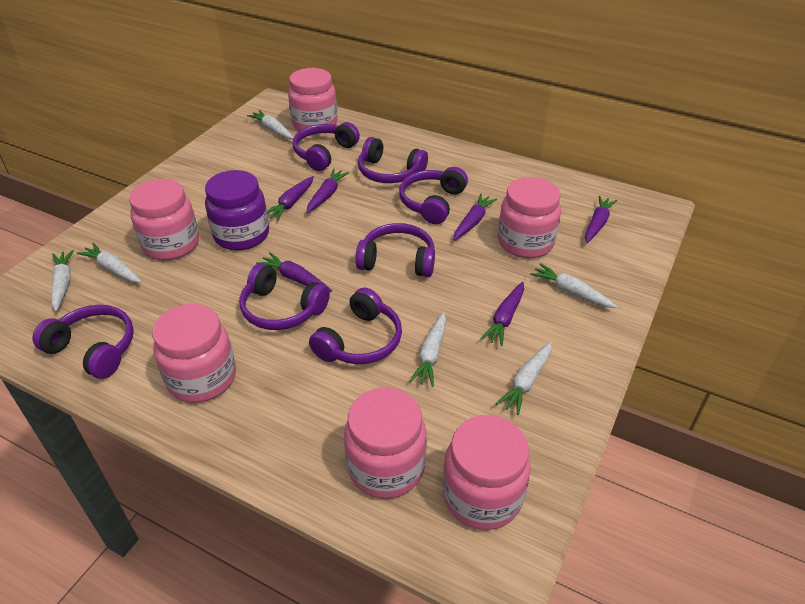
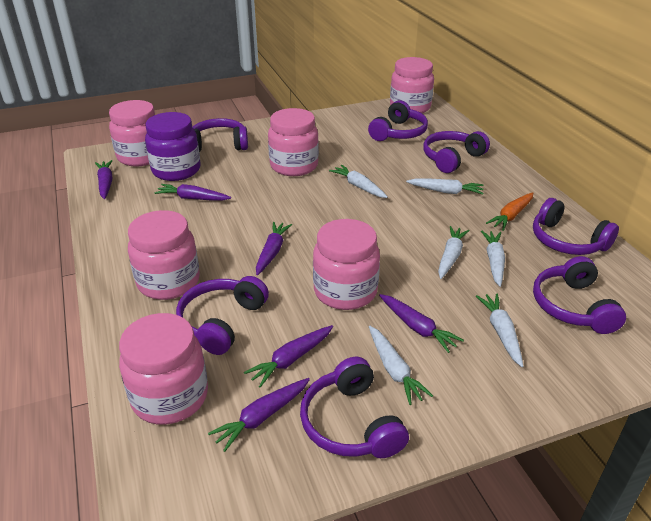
orange carrot: none = 0 -> [486,192,533,231] = 1

